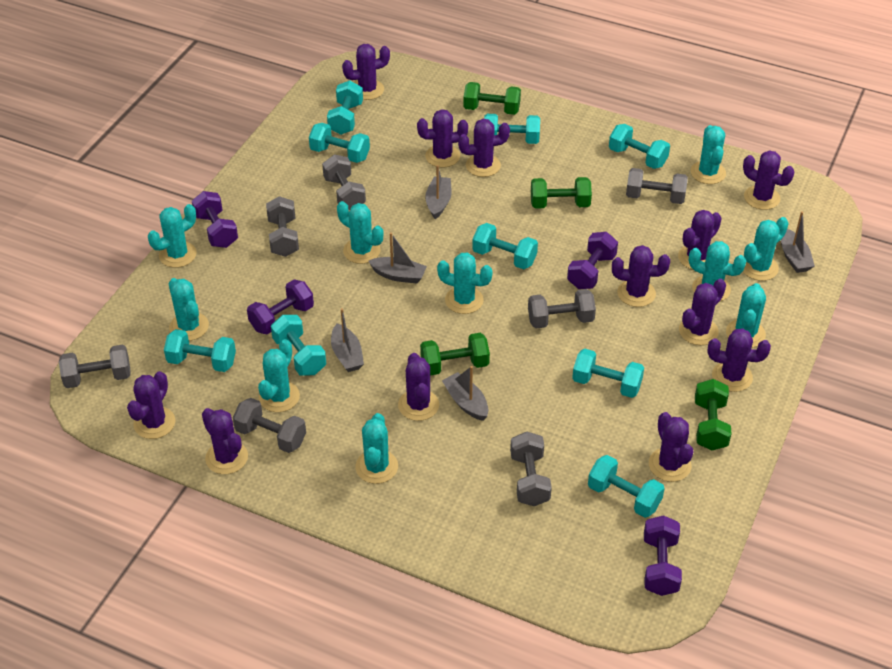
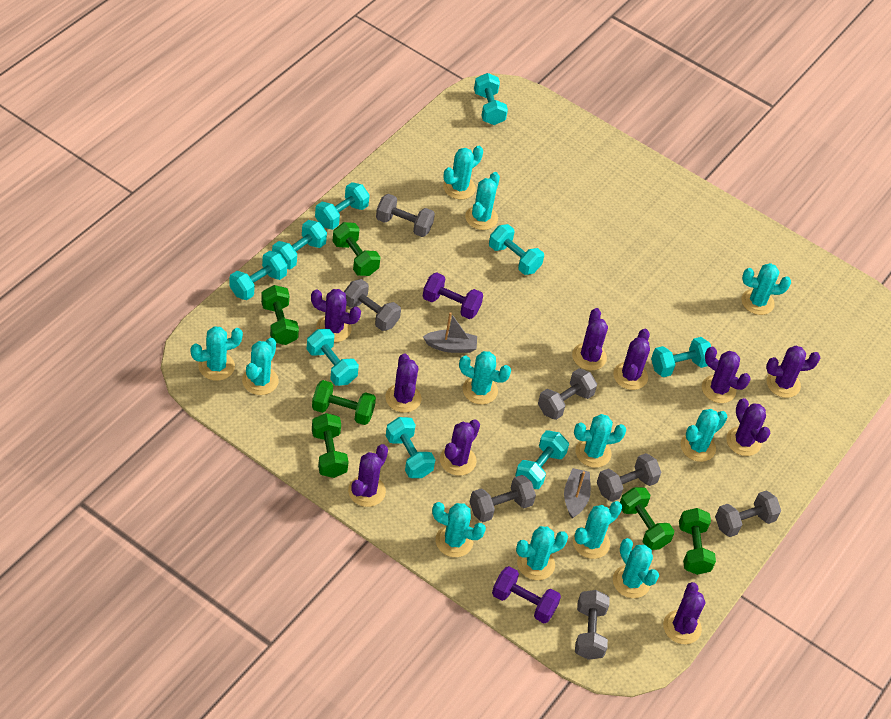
green dumbbell: [420,333,490,375] [463,82,521,115] [531,177,592,209] [695,379,731,450] = 4 -> [261,285,299,345] [312,380,376,425] [312,413,349,478] [333,222,381,276] [620,487,674,550] [679,508,716,575] = 6
grey boat: [331,308,364,372] [368,232,427,283] [425,165,452,219] [442,366,488,421] [781,211,815,273] = 5 -> [423,312,477,353] [564,468,591,518] = 2
purple cactus: [127,371,176,439] [202,408,248,474] [342,44,390,100] [398,353,439,421] [417,109,468,168] [458,119,510,177] [612,245,670,307] [649,412,693,482] [678,210,722,270] [679,279,726,345] [707,328,771,392] [743,151,794,210] = 12 -> [311,289,361,342] [348,444,388,507] [386,354,421,413] [440,419,480,476] [572,308,608,370] [613,329,650,390] [663,582,705,644] [702,347,751,403] [726,398,770,456] [766,346,820,398] = 10
purple dumbbell: [192,191,238,248] [247,279,314,334] [567,232,618,289] [644,515,682,596] = 4 -> [423,272,483,319] [492,566,561,623] = 2
turquoise cactus: [148,204,197,268] [169,278,209,341] [258,339,300,412] [337,201,383,264] [355,413,398,484] [437,252,493,314] [689,241,746,302] [691,125,726,184] [726,283,766,348] [743,217,789,281] = 10 -> [190,326,243,381] [242,338,279,395] [432,502,486,557] [443,146,483,199] [459,351,511,404] [465,172,500,230] [516,526,568,580] [573,501,622,559] [574,414,626,468] [613,538,659,598] [680,409,727,462] [741,263,791,315] = 12

